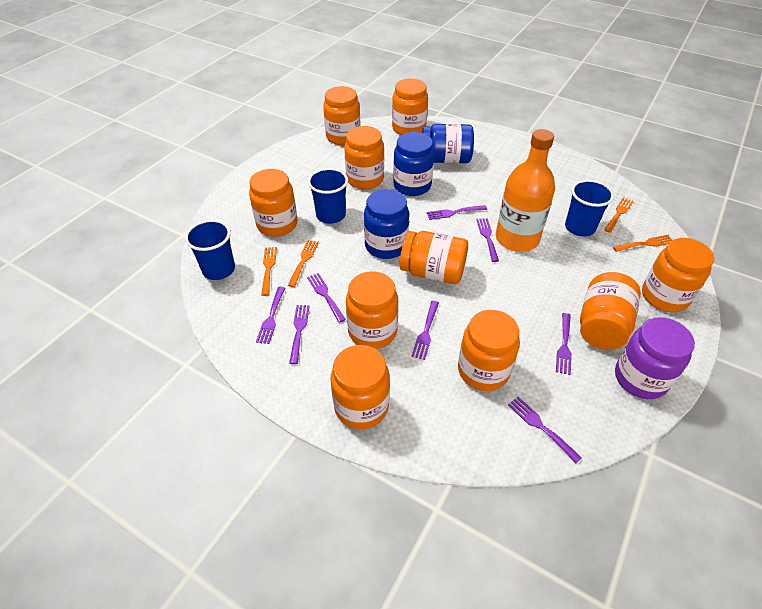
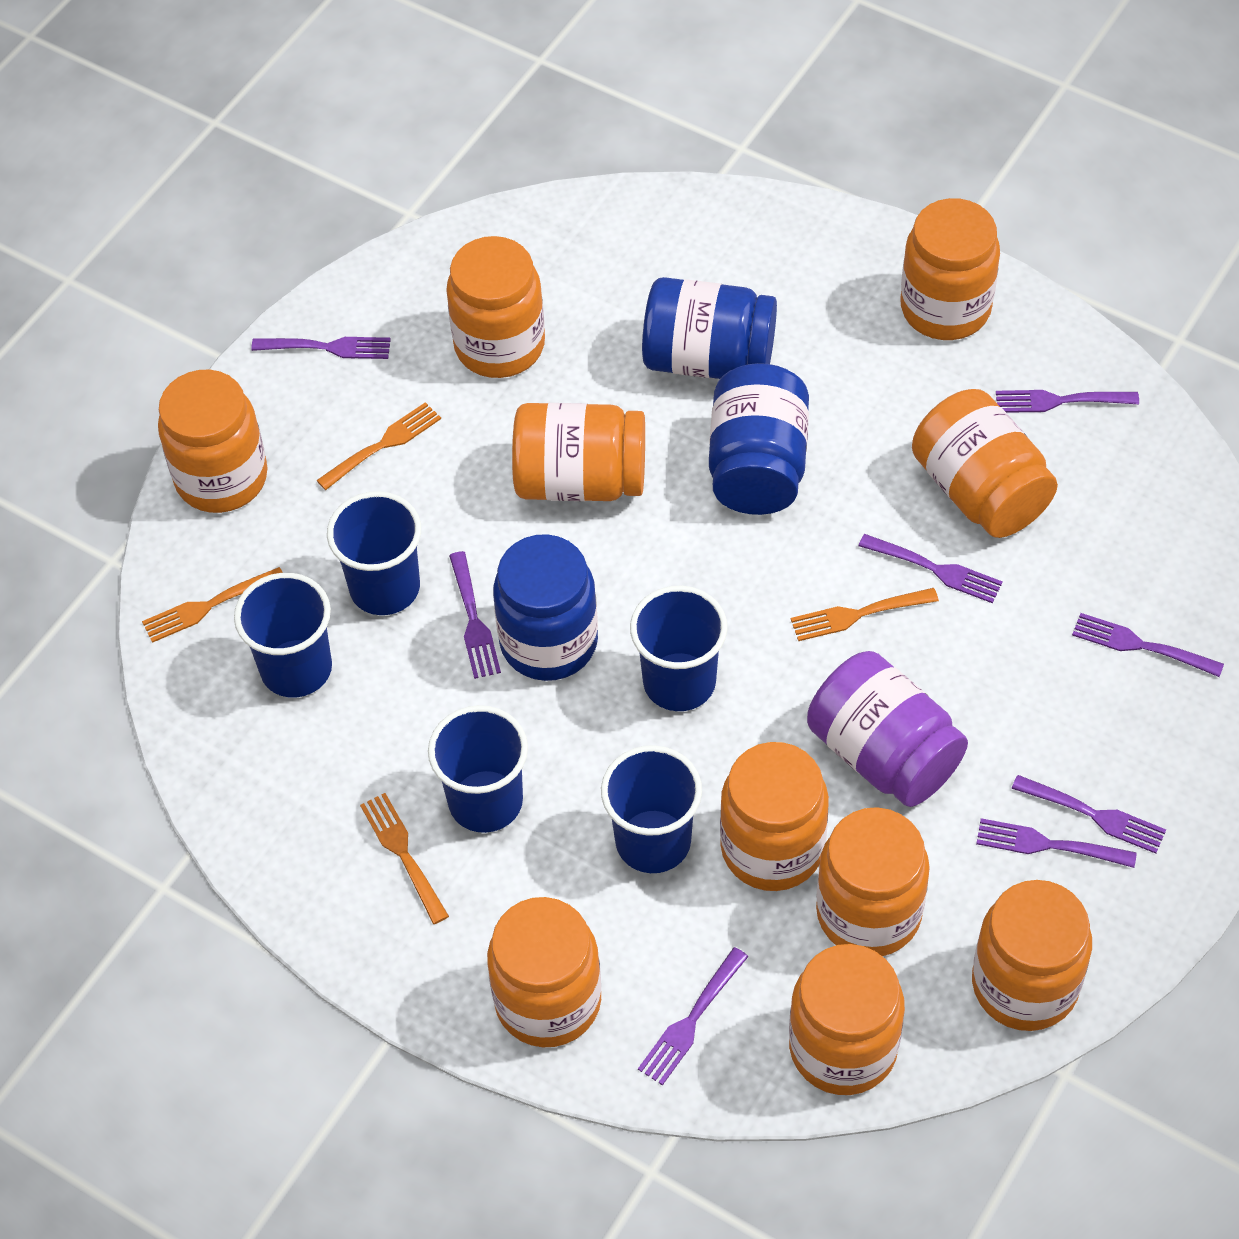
blue cup: [185,220,235,280] [308,168,348,224] [565,180,614,237] = 3 -> [234,573,332,697] [327,491,421,615] [428,705,528,833] [601,745,702,873] [630,586,727,711] = 5
orange bottle: [496,129,555,252] = 1 -> none = 0

